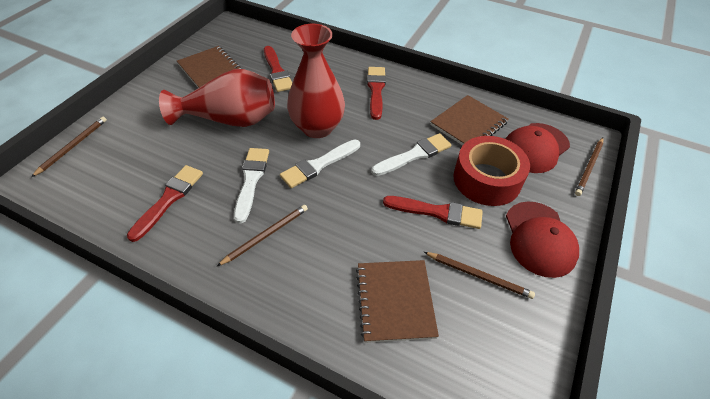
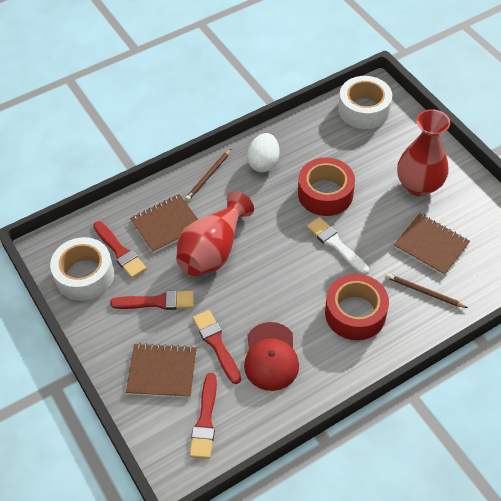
brown pencil: [31,117,107,177] [217,205,308,266] [424,252,535,299] [575,138,603,196] = 4 -> [185,148,232,201] [386,273,468,308] = 2
red cap: [506,123,570,173] [506,201,579,278] = 2 -> [244,322,299,391] = 1
red tape: [453,136,530,206] = 1 -> [298,157,355,216] [325,274,389,340] = 2
white brush: [234,148,269,224] [280,139,360,188] [371,133,452,176] = 3 -> [307,217,369,275] = 1
white egg: none = 0 -> [247,133,279,172] = 1
white tape: none = 0 -> [50,237,114,301] [338,76,392,129] = 2

